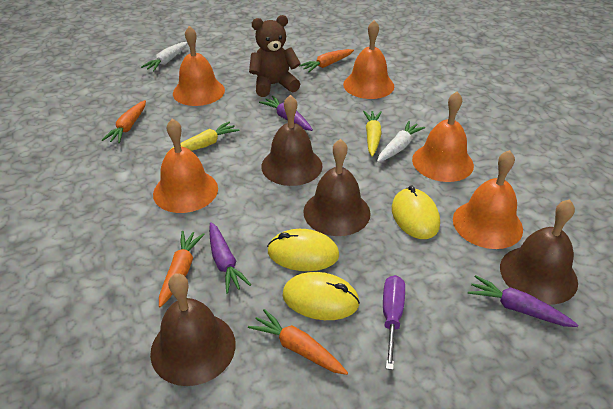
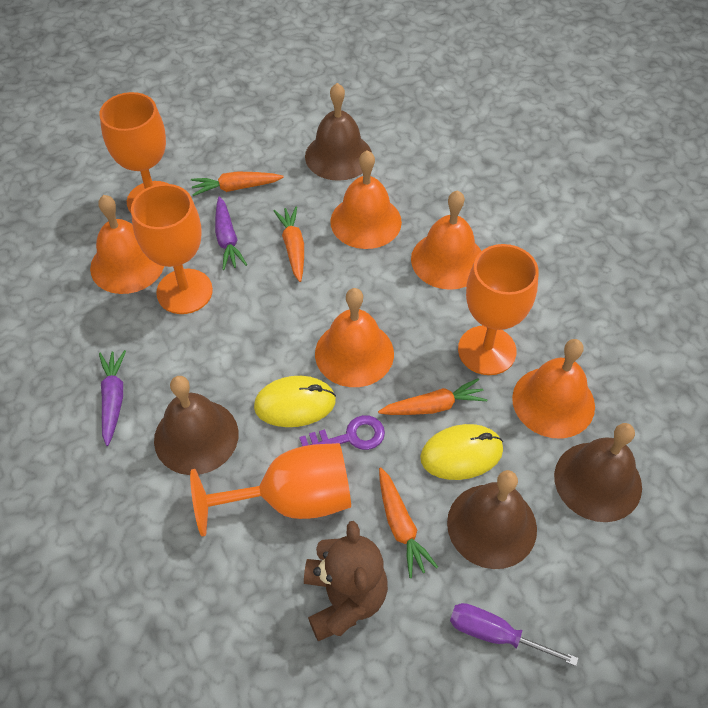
orange goblet: none = 0 -> [100,92,168,213] [131,184,213,314] [190,443,351,537] [458,244,539,375] = 4
purple carrot: [209,222,251,294] [259,96,313,131] [468,275,578,327] = 3 -> [99,350,126,446] [215,196,247,270] = 2
purple key: none = 0 -> [299,415,385,450] = 1
white carrot: [141,42,187,71] [377,121,425,162] = 2 -> none = 0
yellow carrot: [166,121,240,154] [363,111,382,157] = 2 -> none = 0
yellow mouse: [267,229,339,271] [283,272,360,320] [392,185,440,239] = 3 -> [254,376,336,427] [420,424,503,480] = 2

